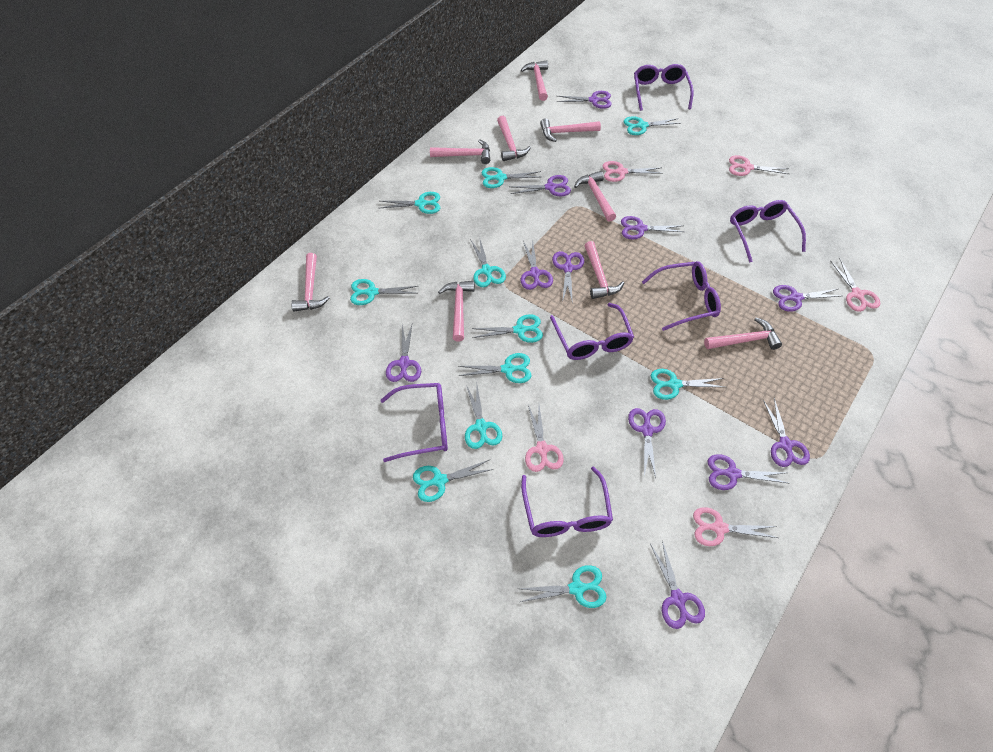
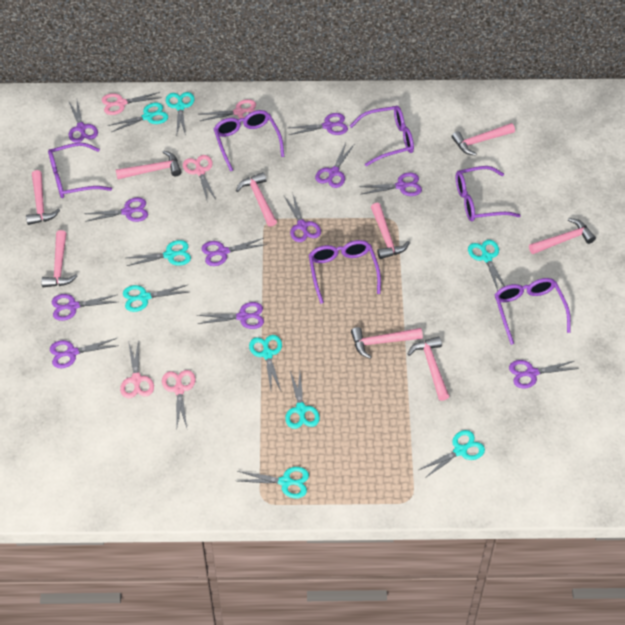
turquoise scissors: [350,279,418,305] [380,192,440,214] [413,460,494,502] [458,353,532,383] [465,385,502,449] [470,236,506,287] [472,314,543,343] [481,167,541,188] [519,565,606,608] [624,116,681,135] [651,369,724,400] = 11 -> [108,103,168,132] [123,285,188,312] [126,240,191,266] [166,92,195,136] [238,467,309,498] [249,335,282,391] [285,371,320,429] [419,430,485,479] [468,240,505,291] = 9

